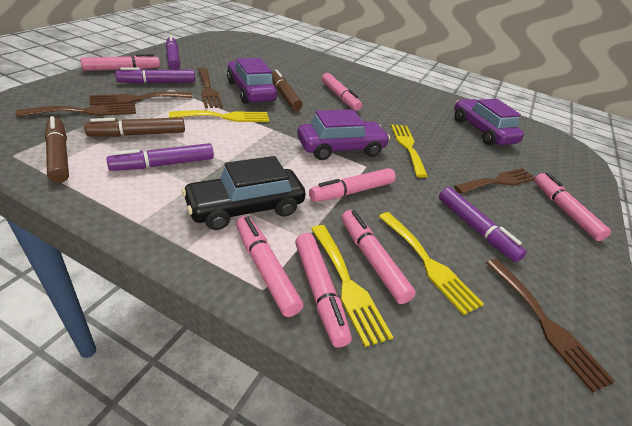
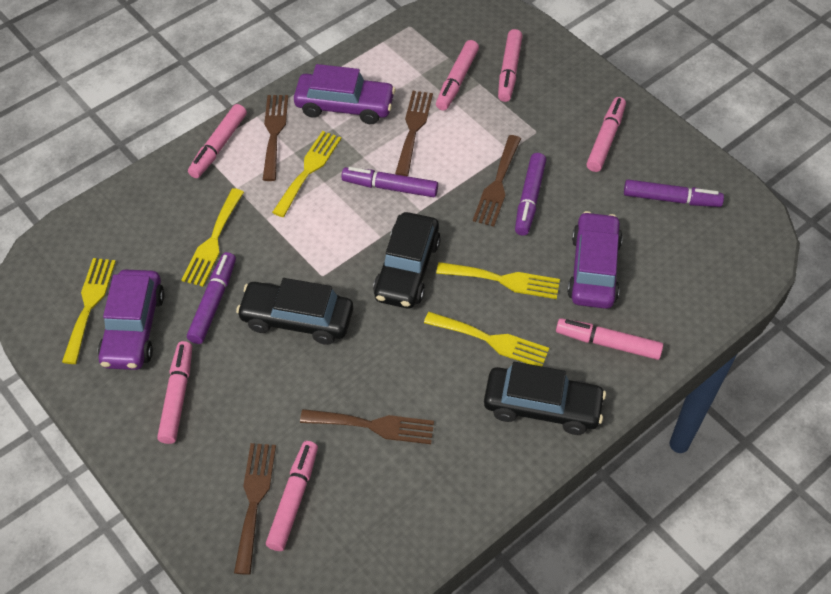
black car: [182,156,306,230] = 1 -> [236,278,353,345] [373,212,441,308] [484,362,606,435] = 3
brown marker: [45,116,69,183] [84,117,185,137] [272,70,303,111] = 3 -> none = 0
yellow fork: [169,110,270,122] [311,225,393,347] [379,212,484,315] [391,124,428,178] = 4 -> [62,258,116,364] [182,188,244,287] [272,131,341,217] [424,312,549,366] [436,262,560,299] = 5

